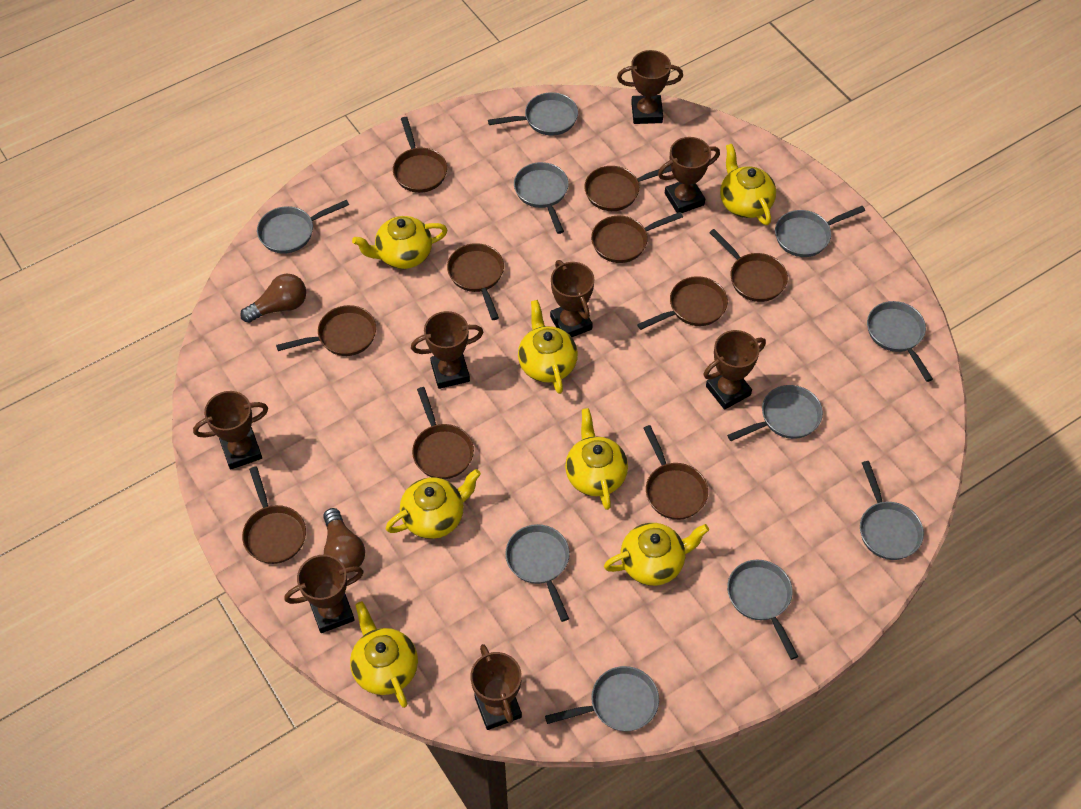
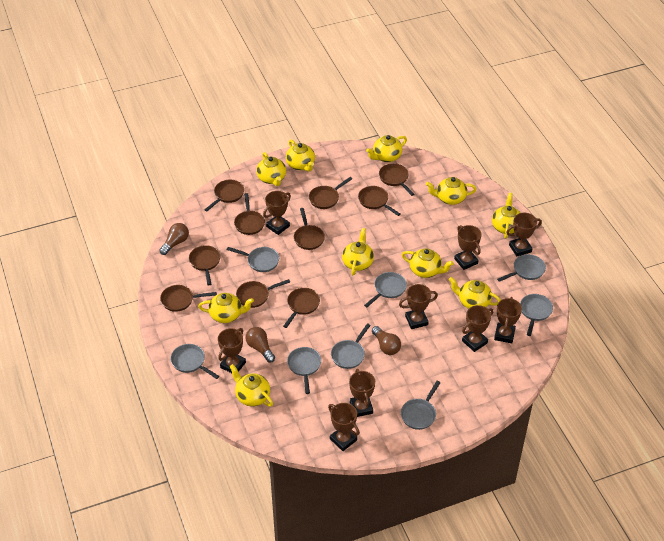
brown light bulb: [240,274,306,323] [323,508,365,568] = 2 -> [159,223,189,255] [245,327,275,363] [372,326,401,355] = 3
brown trophy: [193,391,268,470] [285,555,364,633] [411,311,484,389] [470,644,522,730] [550,260,595,337] [617,50,683,124] [658,137,720,213] [703,330,766,410] = 8 -> [218,328,246,373] [263,191,291,235] [328,403,360,451] [349,369,375,417] [399,284,438,329] [454,225,481,270] [462,305,493,352] [494,297,522,343] [506,213,542,257] = 9
grey pan: [257,200,349,254] [488,92,578,135] [505,524,570,622] [514,162,569,234] [545,666,659,731] [727,385,823,441] [727,560,798,660] [775,206,865,257] [860,461,924,560] [867,301,933,382] = 10 -> [171,344,219,379] [227,247,279,272] [287,347,321,394] [331,323,371,369] [364,272,407,307] [401,381,441,430] [497,254,546,282] [520,294,553,336] = 8
yellow teapot: [350,601,418,708] [352,216,448,269] [386,469,481,539] [518,300,578,394] [565,408,628,510] [604,523,709,586] [720,144,776,225] = 7 -> [198,293,254,323] [229,364,273,407] [256,152,286,186] [286,140,315,172] [342,228,374,275] [366,135,407,162] [402,248,454,278] [426,177,476,205] [449,277,501,309] [492,193,520,239] = 10

